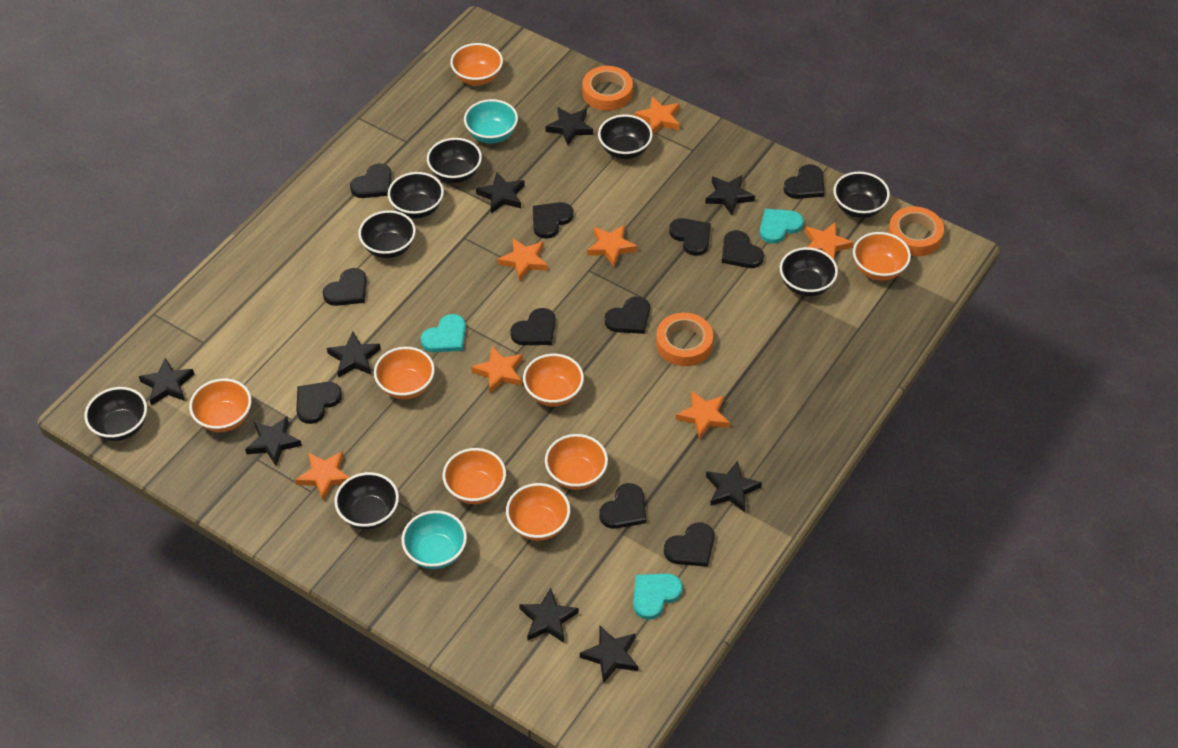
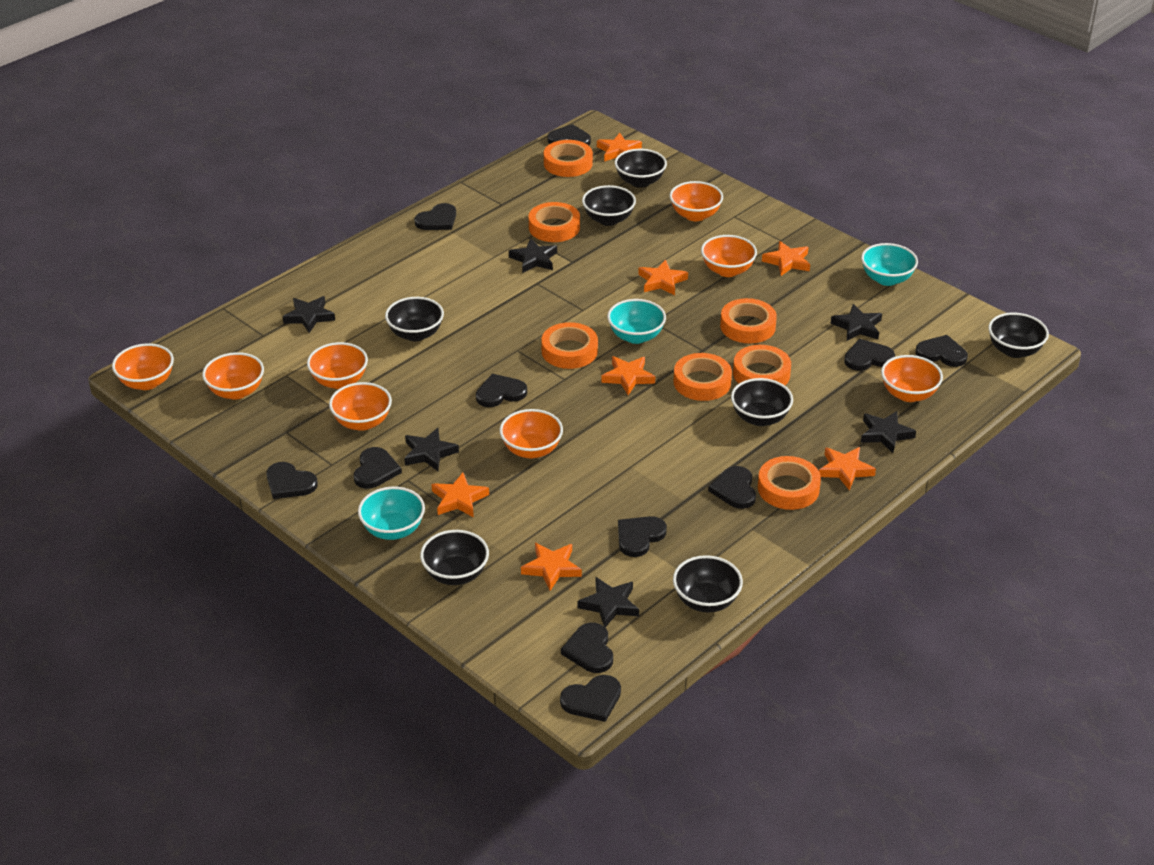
black bowl: [84,387,147,441] [334,472,399,530] [358,210,416,258] [388,172,444,219] [427,138,482,183] [598,114,653,159] [780,247,838,297] [833,172,890,218] = 8 -> [385,297,444,342] [420,530,489,585] [582,185,636,226] [615,149,667,188] [673,555,743,613] [731,378,793,426] [988,312,1049,358] = 7
black star: [139,358,194,405] [245,417,302,466] [327,332,381,378] [476,172,525,213] [519,588,578,643] [545,107,593,145] [580,626,638,684] [705,175,755,215] [706,460,762,512] = 9 -> [283,296,335,333] [404,428,459,471] [509,238,557,273] [578,577,639,627] [831,304,882,341] [861,411,916,453] = 6
orange tape: [582,66,633,111] [656,313,713,366] [888,206,944,256] = 3 -> [529,202,580,242] [541,322,598,369] [544,140,593,177] [674,353,732,401] [720,298,777,343] [733,345,791,385] [758,456,821,510] = 7
turquoise bowl: [401,510,467,569] [464,99,518,143] = 2 -> [358,487,425,540] [607,299,666,344] [861,243,918,286] = 3
turquoise heart: [420,314,466,352] [633,573,683,620] [759,209,804,243] = 3 -> none = 0

